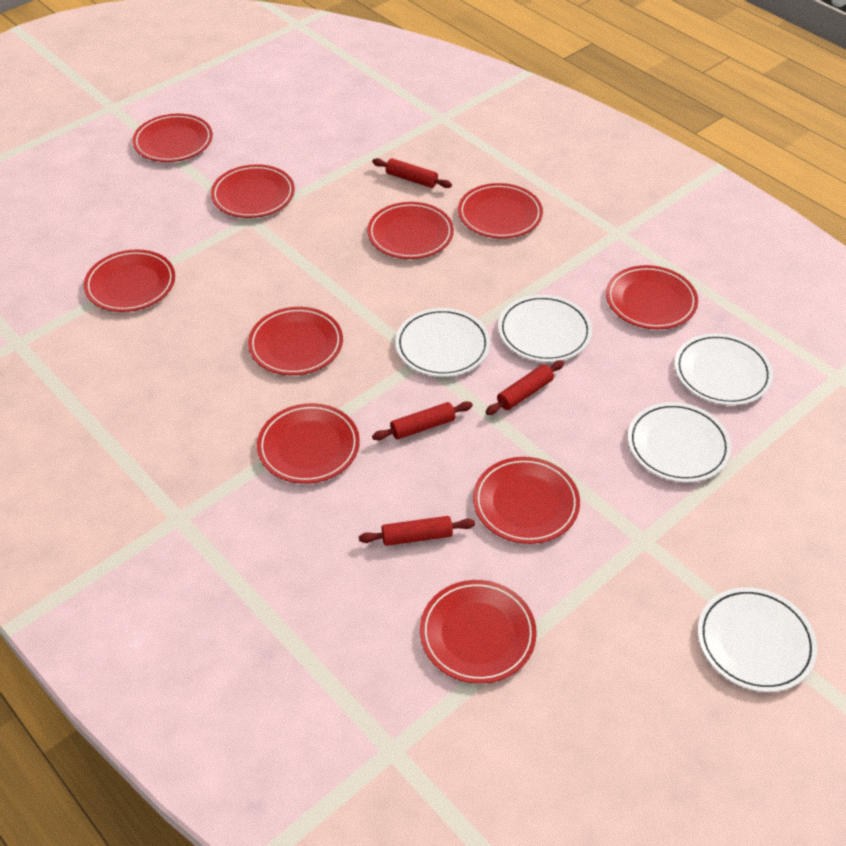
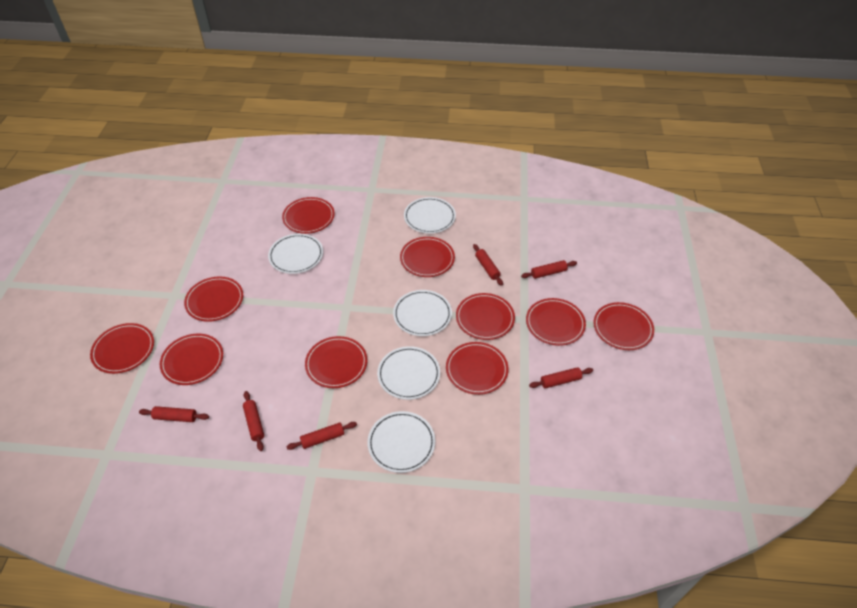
red rolling pin: [359,516,475,546] [372,158,452,188] [372,401,473,441] [486,360,564,415] = 4 -> [139,406,209,422] [243,391,264,451] [287,422,357,450] [473,244,503,286] [521,260,577,279] [529,367,593,388] = 6

